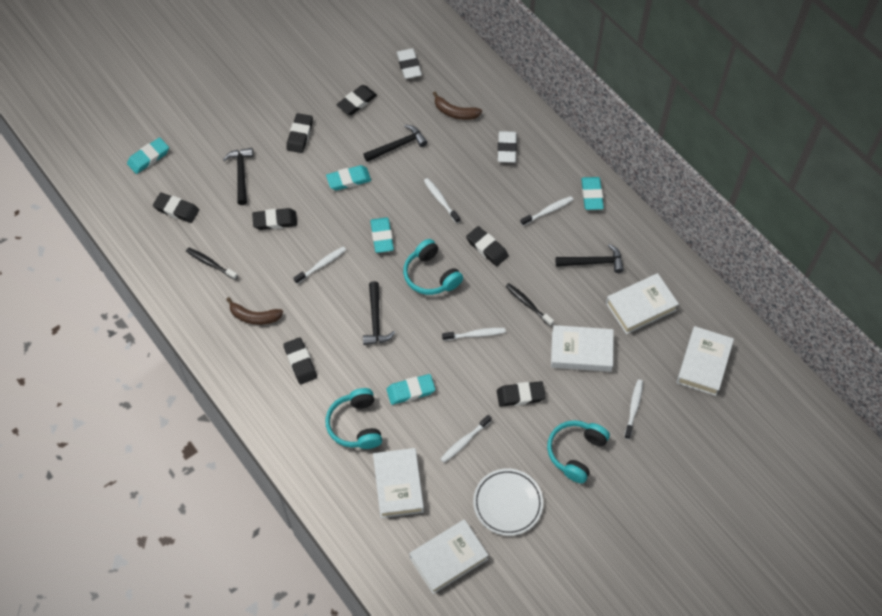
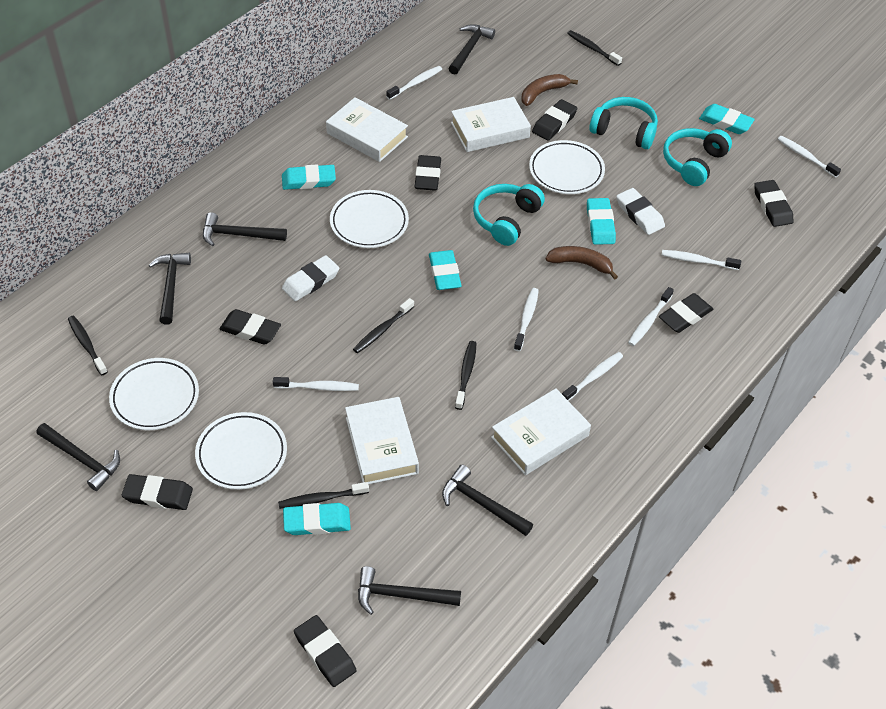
black hammer: [223,148,253,205] [363,281,395,345] [364,125,427,162] [556,244,624,273] = 4 -> [37,423,120,491] [149,253,191,324] [203,212,287,246] [358,566,461,615] [442,465,533,536] [448,24,495,75] = 6
black toothbrush: [186,248,238,280] [505,283,554,326] = 2 -> [68,316,108,375] [278,482,369,509] [353,298,414,353] [455,341,476,410] [567,30,622,66] = 5
white book: [373,448,424,518] [409,519,489,594] [551,325,614,372] [606,273,679,334] [677,326,734,396] = 5 -> [326,97,408,162] [345,397,419,484] [451,97,531,152] [491,388,591,475] = 4
white plate: [473,468,543,536] = 1 -> [109,358,199,430] [195,412,287,490] [330,190,409,248] [529,140,605,194] = 4
white toothbrush: [294,246,346,284] [424,178,460,223] [440,415,492,463] [442,328,506,341] [520,196,573,226] [624,379,643,439] = 6 -> [273,377,359,391] [386,66,442,100] [514,288,539,351] [562,352,623,401] [628,287,674,346] [662,250,741,270] [778,136,841,178] = 7

